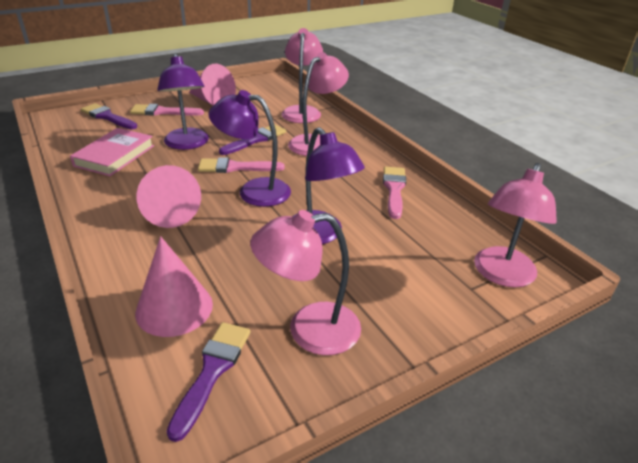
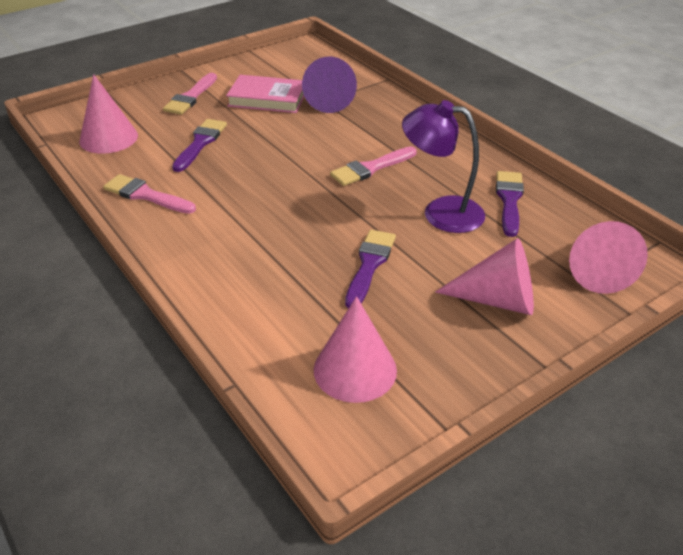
pink cone: [135,236,213,337] [137,165,201,228] [189,64,236,105] = 3 -> [79,74,138,154] [314,296,397,403] [435,238,534,315] [569,221,648,294] = 4
pink lamp: [250,210,361,355] [282,28,323,123] [288,52,349,156] [474,163,557,287] = 4 -> none = 0
purple cone: none = 0 -> [302,57,357,113] = 1
purple lamp: [157,53,209,150] [208,90,291,207] [292,127,365,244] = 3 -> [402,100,485,233] = 1

